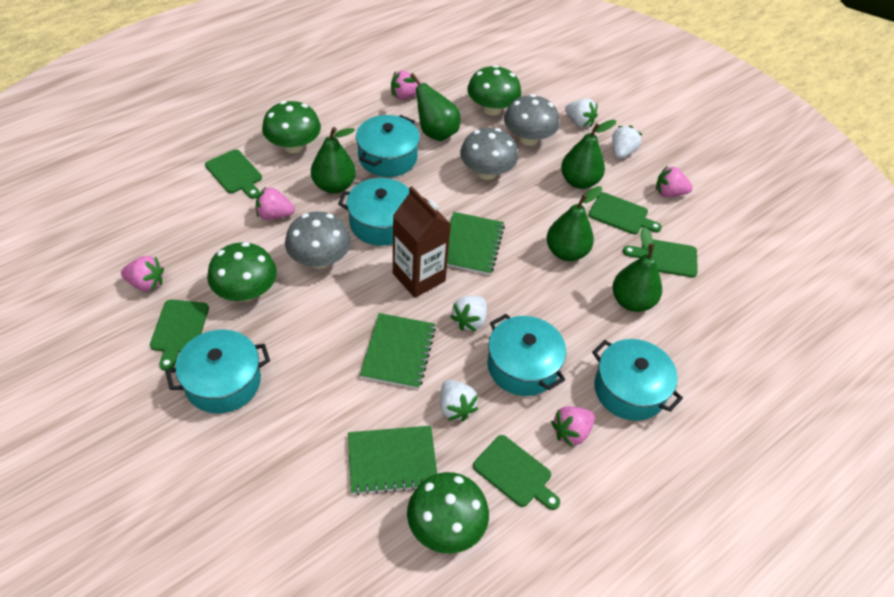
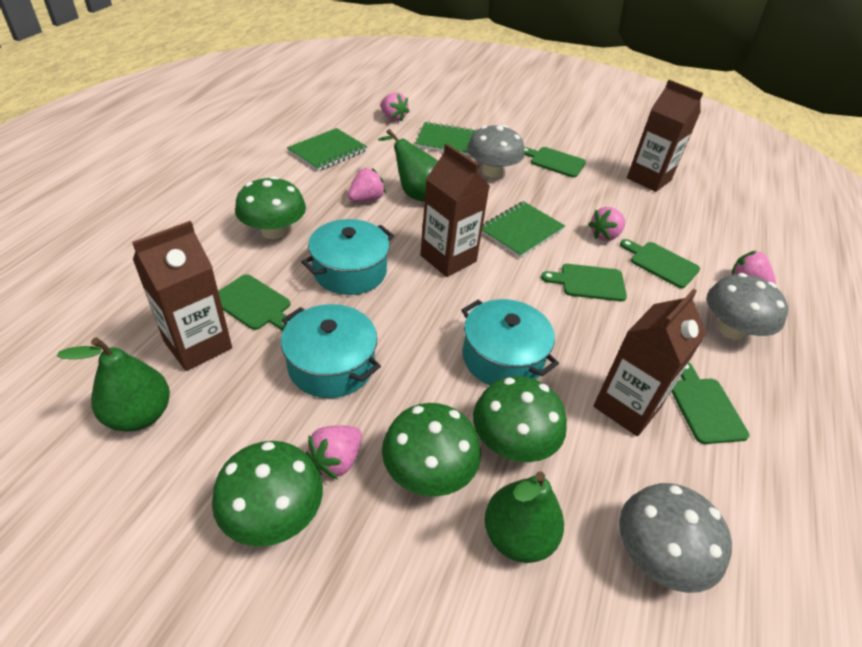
brown carton: [393,186,451,298] = 1 -> [132,221,232,371] [420,144,490,277] [594,289,706,436] [627,80,703,192] = 4
green pear: [311,127,356,194] [403,73,460,141] [546,186,602,261] [561,120,616,189] [612,227,662,312] = 5 -> [57,337,170,432] [378,129,438,202] [485,471,564,563] = 3
turquoise pot: [166,330,270,414] [338,178,409,246] [356,115,420,177] [487,314,566,396] [592,339,683,421] = 5 -> [281,304,381,398] [301,219,394,295] [462,299,559,385] = 3
white strawberry: [440,380,478,421] [450,296,487,331] [565,99,598,128] [612,126,642,159] = 4 -> none = 0

